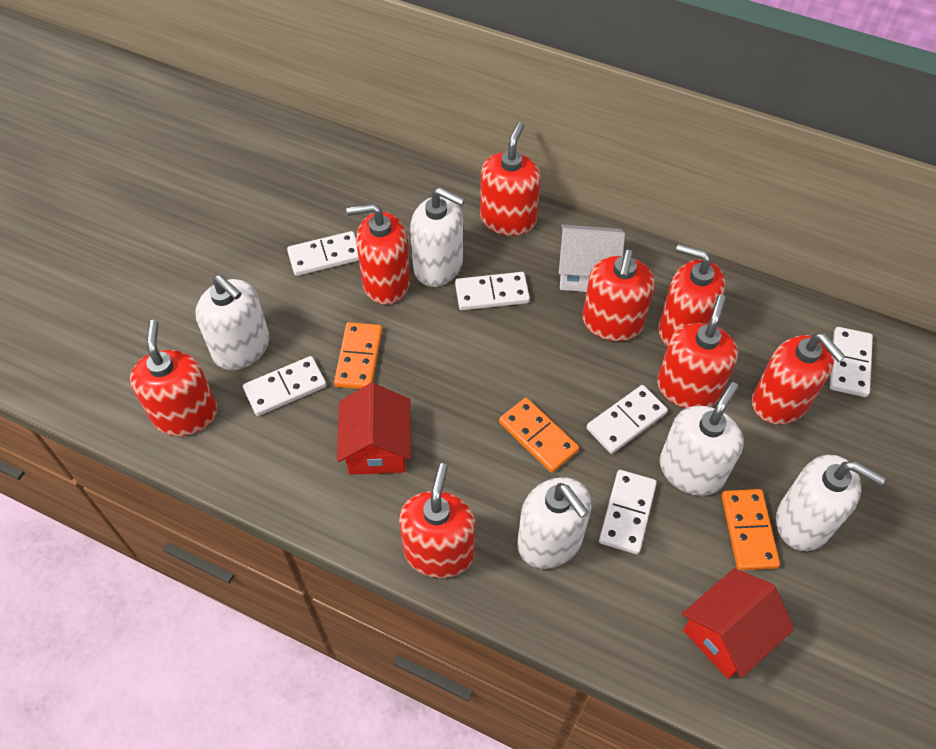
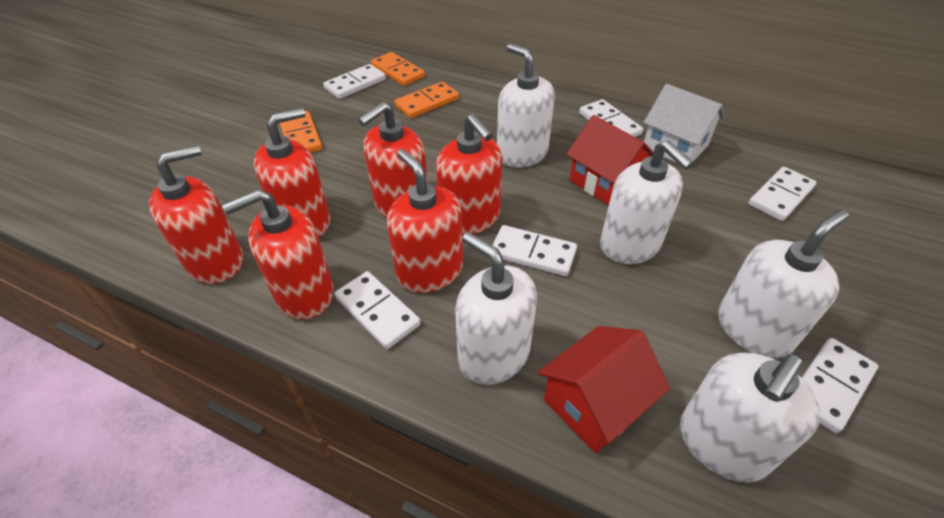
red soap dispenser: [130,320,218,436] [346,203,410,305] [399,463,475,578] [480,122,541,236] [583,249,655,341] [657,294,738,408] [658,244,725,347] [752,333,846,424] = 8 -> [149,145,243,284] [222,189,334,320] [254,108,330,237] [358,102,428,218] [387,149,463,293] [436,114,503,235] = 6

